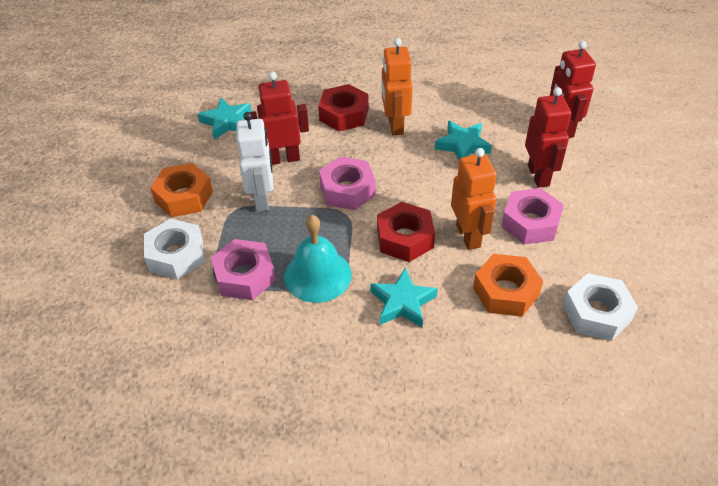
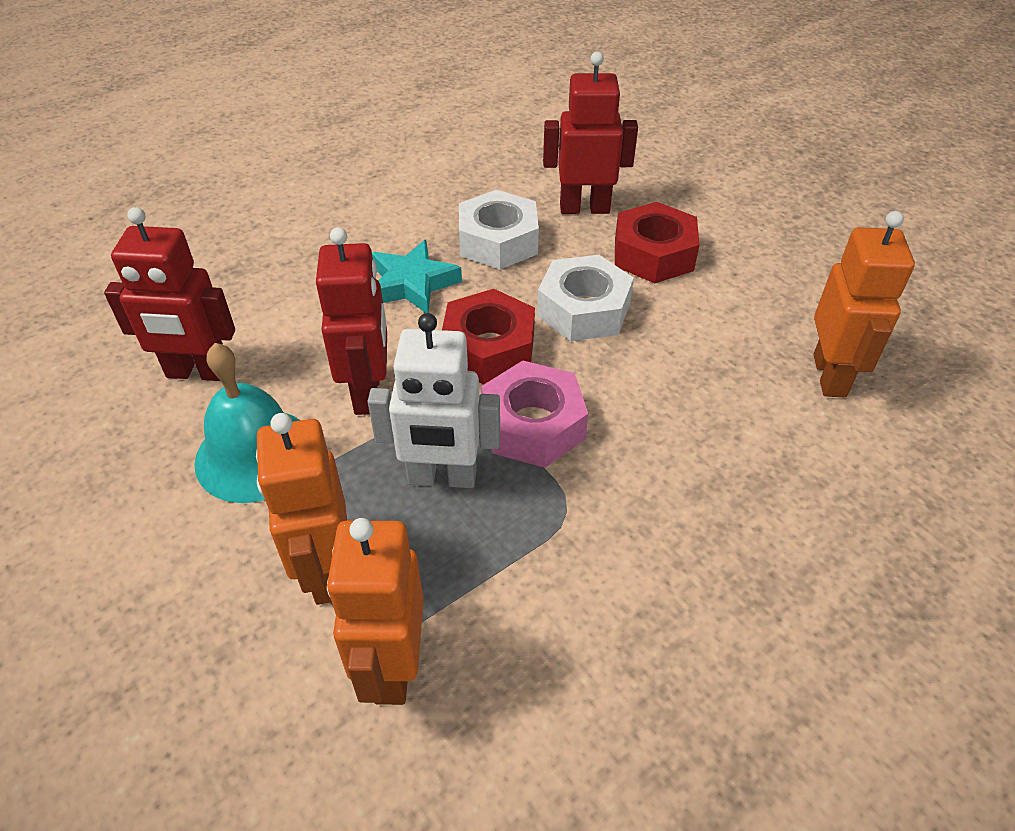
orange nut: [150,163,213,217] [473,254,543,317] = 2 -> none = 0
orange robot: [382,38,413,135] [451,148,497,250] = 2 -> [256,413,347,605] [327,518,424,705] [813,211,915,397] = 3
pink nut: [211,239,276,300] [319,156,376,210] [501,188,564,244] = 3 -> [481,361,588,468] = 1
turquoise star: [198,98,251,140] [371,267,438,327] [435,121,492,160] = 3 -> [372,240,462,313] = 1

